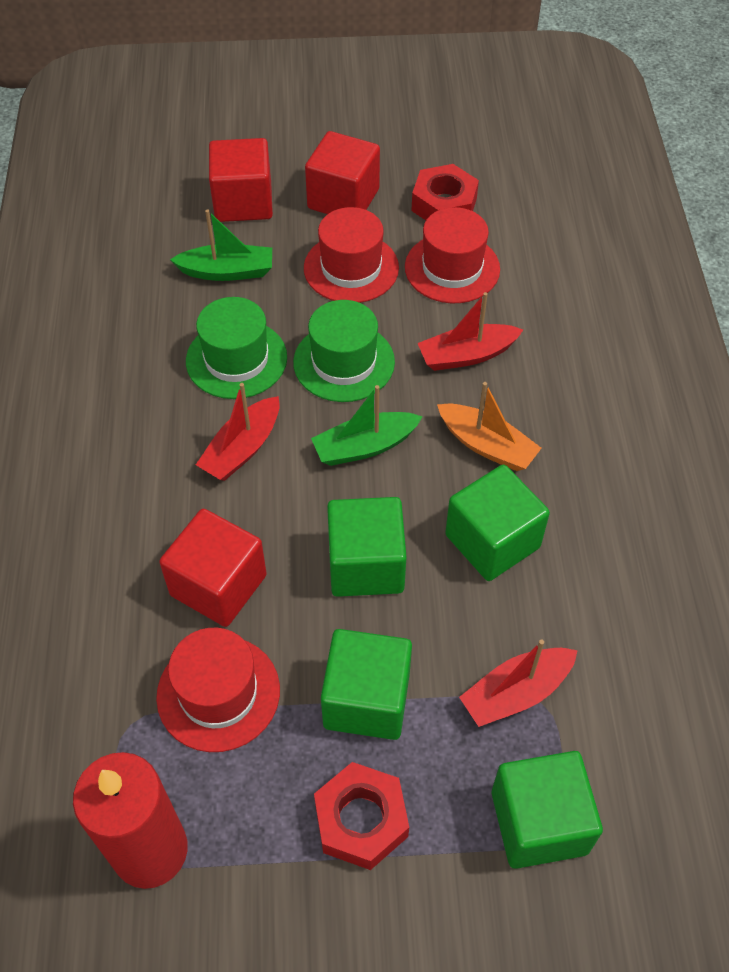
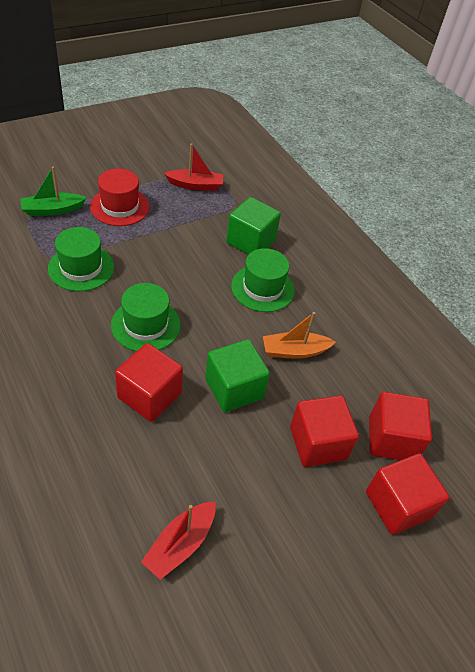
green boat: [170,209,272,281] [311,385,423,466] = 2 -> [20,166,87,216] = 1
green cube: [321,629,412,740] [327,497,407,597] [445,465,550,581] [492,751,603,869] = 4 -> [205,339,270,412] [226,197,281,255] = 2
green hat: [186,297,287,399] [293,300,395,402] = 2 -> [48,227,114,291] [111,283,181,351] [231,248,295,312] = 3
red boat: [196,383,280,481] [418,292,523,371] [459,640,578,727] = 3 -> [141,501,216,580] [164,143,223,191] = 2
red candle: [73,752,188,889] = 1 -> none = 0
red cube: [159,509,267,627] [209,138,273,222] [305,131,380,214] = 3 -> [115,343,183,422] [290,395,359,467] [366,453,450,535] [369,392,432,460] = 4
red hat: [156,628,280,752] [304,207,399,303] [405,207,500,303] = 3 -> [90,169,150,226] = 1
red nut: [314,762,409,870] [411,164,479,220] = 2 -> none = 0

